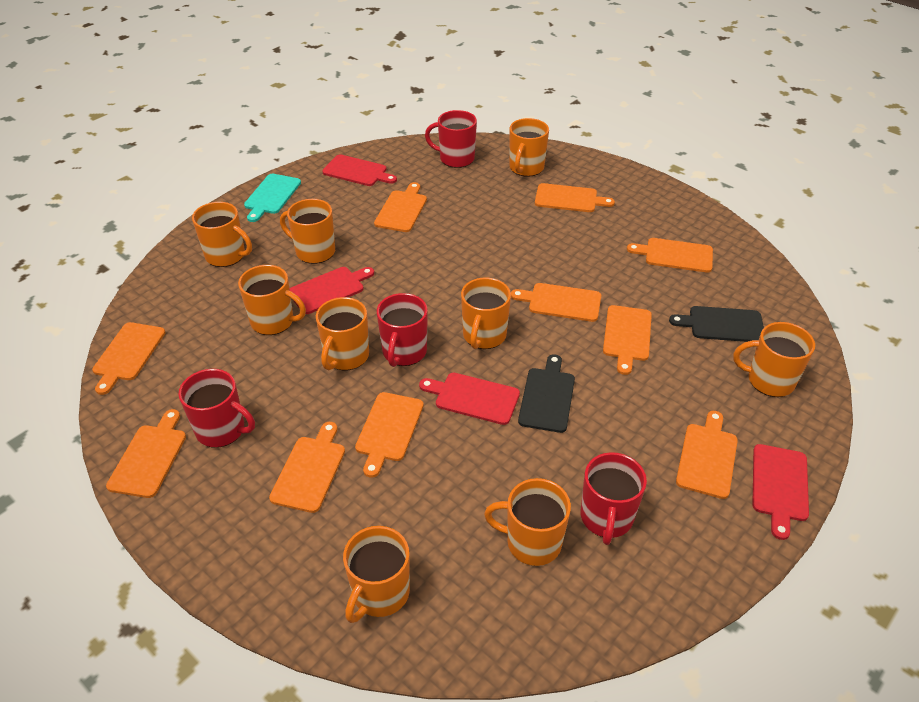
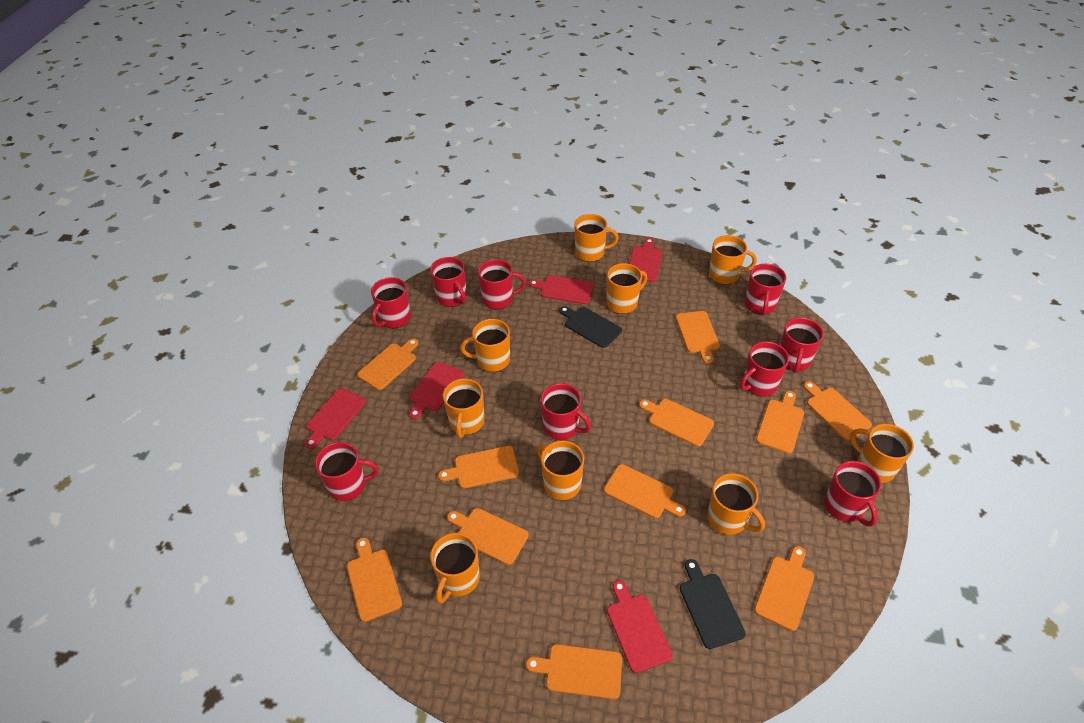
orange cutting board: [92,322,165,395] [106,409,186,498] [269,422,345,513] [355,392,423,478] [374,182,427,232] [511,283,601,322] [535,183,615,212] [603,305,652,375] [627,238,713,273] [676,411,738,499] = 10 -> [347,538,402,622] [357,339,419,390] [438,446,519,489] [447,508,529,565] [526,644,622,699] [604,464,686,518] [639,399,714,447] [676,311,720,364] [754,546,814,631] [756,391,804,454] [803,381,872,441] = 11
red cutting board: [289,267,374,314] [322,154,397,186] [419,373,520,425] [752,444,809,540] = 4 -> [305,388,366,449] [409,362,464,419] [529,275,594,304] [607,580,673,673] [629,238,662,282] = 5
red mug: [179,369,255,448] [377,293,428,367] [425,110,477,168] [580,452,647,545] = 4 -> [315,442,379,501] [371,277,411,328] [430,257,467,307] [478,259,526,309] [541,383,591,440] [740,342,789,397] [745,264,786,315] [780,318,824,373] [824,461,881,527] = 9
turquoise cutting board: [244,174,301,222] = 1 -> none = 0

